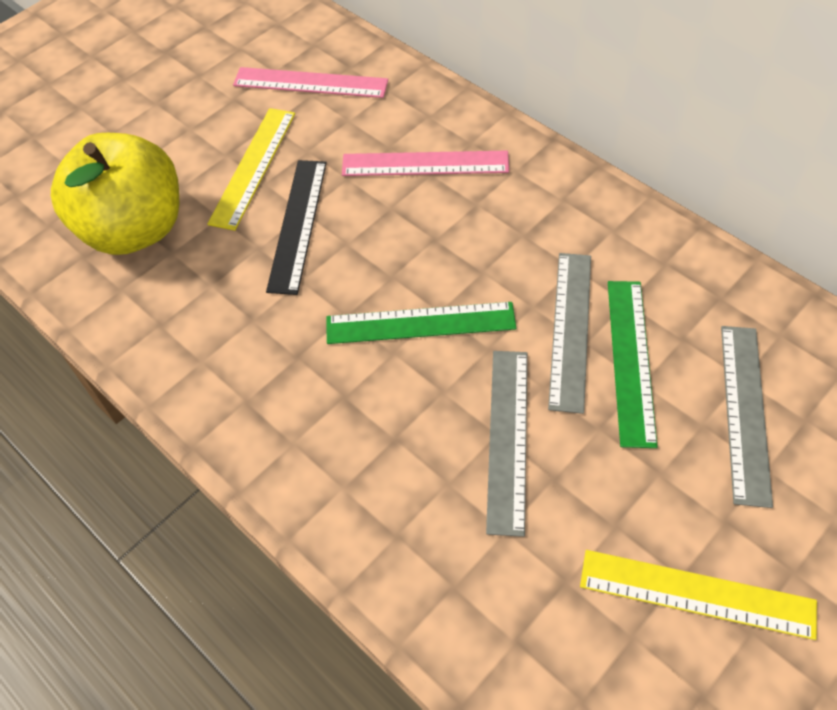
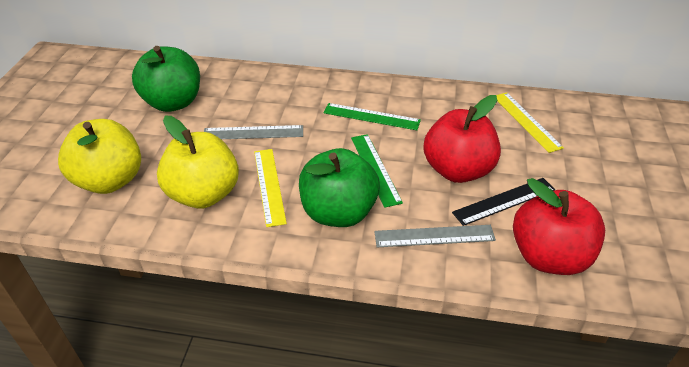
green apple: none = 0 -> [132,46,200,112] [299,148,380,227] = 2
grey ruler: [486,351,527,537] [548,253,591,414] [721,326,773,508] = 3 -> [204,125,303,139] [374,225,496,247] = 2
pink ruler: [233,67,388,98] [342,151,509,176] = 2 -> none = 0
red apple: none = 0 -> [423,95,501,183] [513,178,605,275] = 2
yellow apple: [51,133,180,255] = 1 -> [58,119,141,194] [157,116,239,209] = 2

